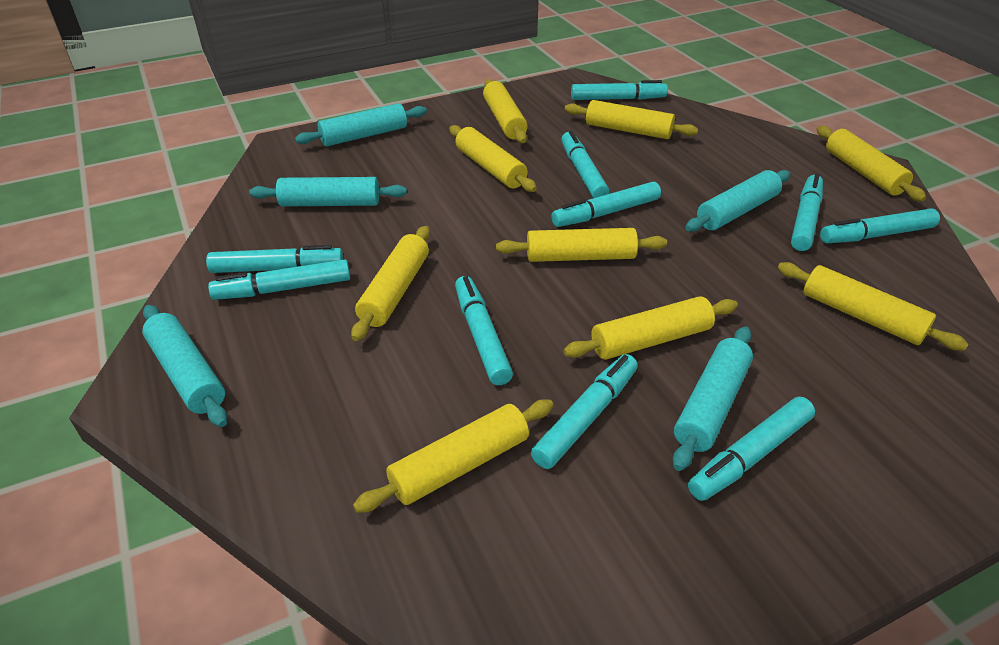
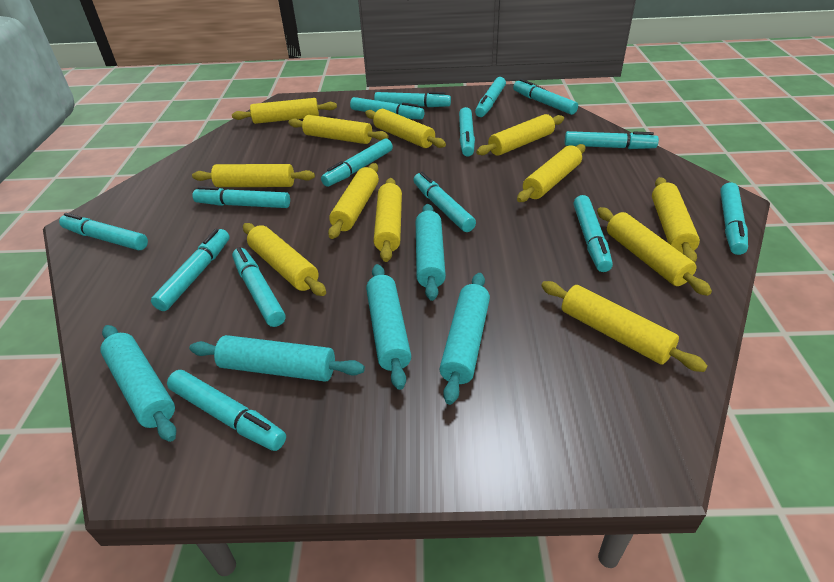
turquoise marker: [206,245,343,273] [208,259,350,300] [455,276,513,385] [531,354,638,469] [551,182,661,227] [561,130,609,198] [571,80,668,100] [688,397,815,501] [791,173,823,251] [820,208,940,243] = 10 -> [59,213,148,250] [151,229,230,311] [167,370,286,451] [193,186,290,208] [232,247,286,327] [321,138,393,187] [350,97,424,120] [374,92,451,107] [413,172,476,232] [459,107,475,157] [475,77,506,117] [513,79,578,115] [565,131,659,149] [573,195,613,272] [720,182,748,255] = 15
yellow rolling pin: [351,226,430,341] [353,399,554,513] [449,125,537,192] [483,79,528,143] [496,228,667,262] [563,296,738,360] [565,100,698,139] [778,262,969,351] [817,126,926,201] = 9 -> [192,164,315,187] [232,98,337,124] [243,223,326,296] [288,115,389,144] [328,163,379,239] [365,109,446,148] [374,178,402,262] [476,114,564,156] [517,144,585,202] [541,281,708,372] [597,207,712,296] [652,177,700,262] = 12

